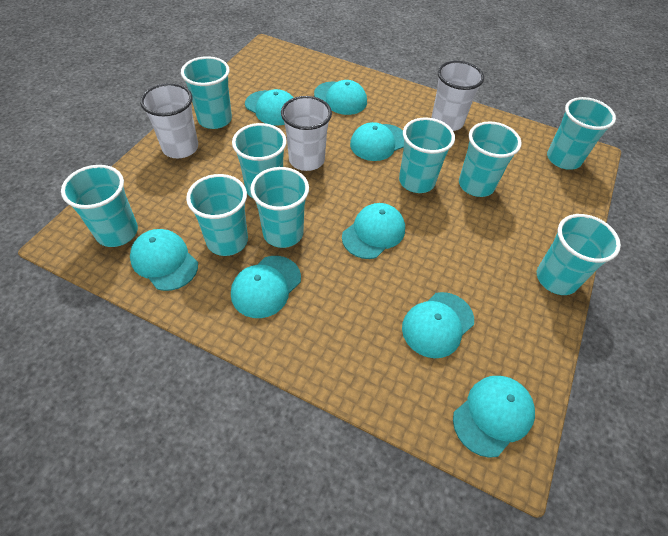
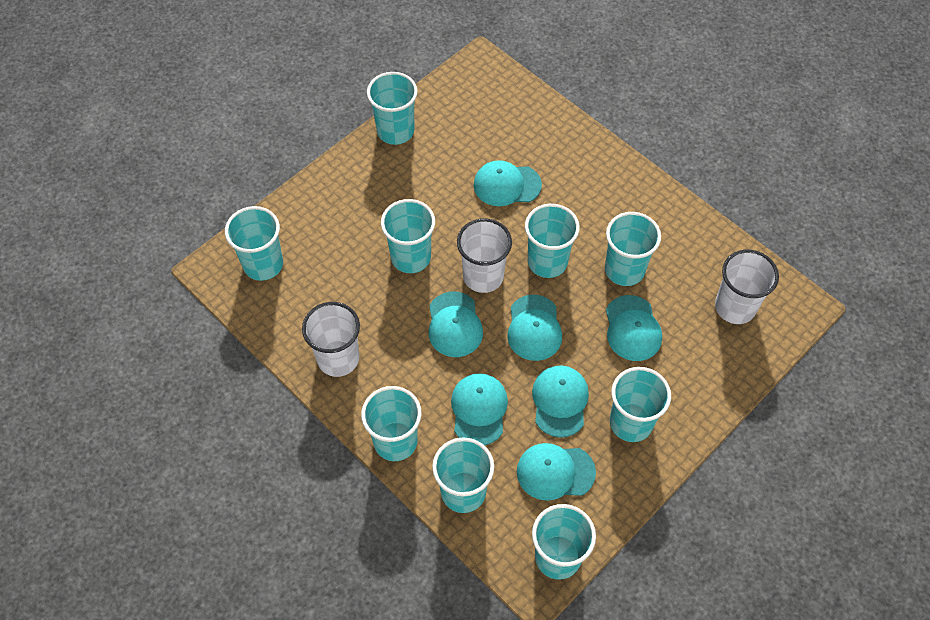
turquoise cap: [130,229,198,291] [231,256,301,318] [245,89,294,126] [314,80,367,115] [342,203,405,259] [350,122,404,161] [402,292,474,358] [453,376,535,458] = 8 -> [429,291,483,357] [451,373,508,446] [473,160,542,206] [507,295,562,361] [517,443,596,501] [532,366,589,438] [606,295,662,361] = 7

